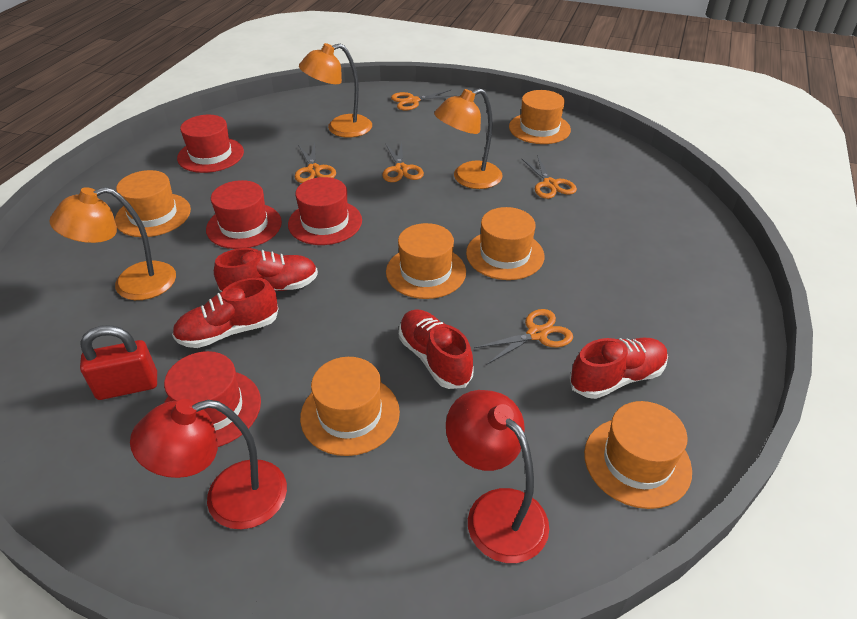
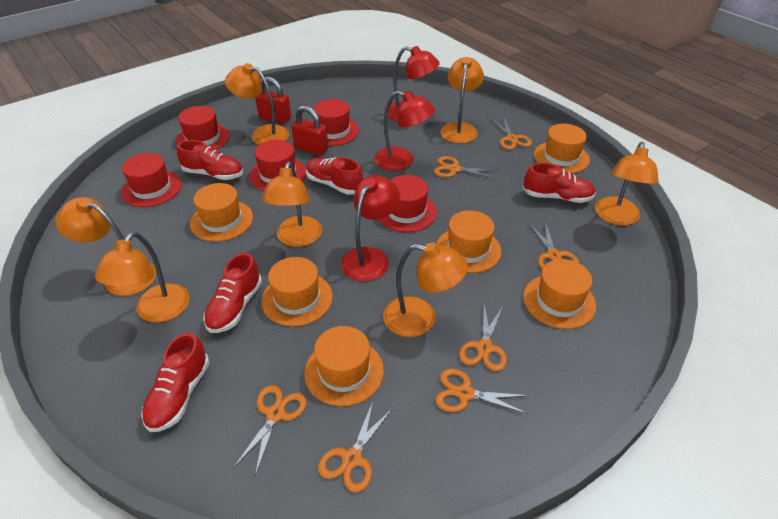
orange lamp: [50,187,176,300] [299,43,372,138] [434,88,503,189] = 3 -> [55,197,156,296] [95,232,190,323] [225,63,289,145] [262,161,322,247] [383,243,468,337] [441,57,484,143] [595,142,659,226] = 7
orange scissors: [295,143,336,183] [382,142,424,182] [391,90,457,111] [474,309,573,365] [521,155,577,199] = 5 -> [233,385,307,476] [318,401,393,492] [434,156,498,179] [436,369,529,414] [459,305,507,371] [491,116,532,150] [529,222,579,269] = 7
red hat: [164,351,261,447] [177,115,244,173] [206,180,282,249] [288,177,362,245] = 4 -> [121,153,182,207] [176,106,230,150] [249,140,306,191] [314,99,359,146] [378,175,437,232] = 5
red lamp: [130,399,287,529] [446,390,549,563] = 2 -> [341,175,400,281] [374,90,435,171] [384,46,440,121] = 3
red padlock: [80,325,157,400] = 1 -> [255,77,291,123] [291,106,328,155] = 2
red shoe: [172,278,278,348] [214,248,318,292] [399,309,474,389] [570,338,668,399] = 4 -> [141,333,209,432] [177,140,243,180] [203,253,262,333] [306,157,363,195] [523,163,596,203] = 5

